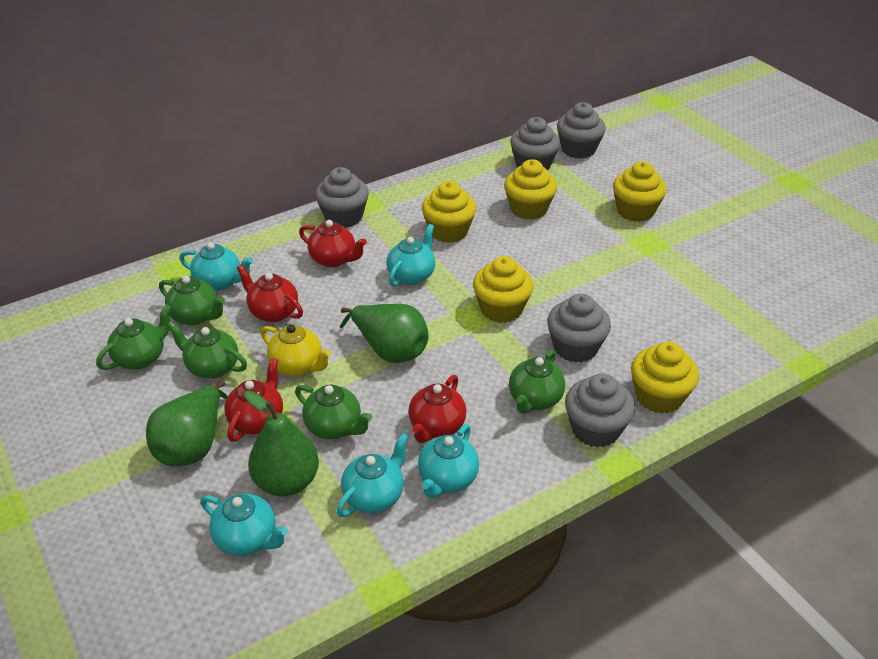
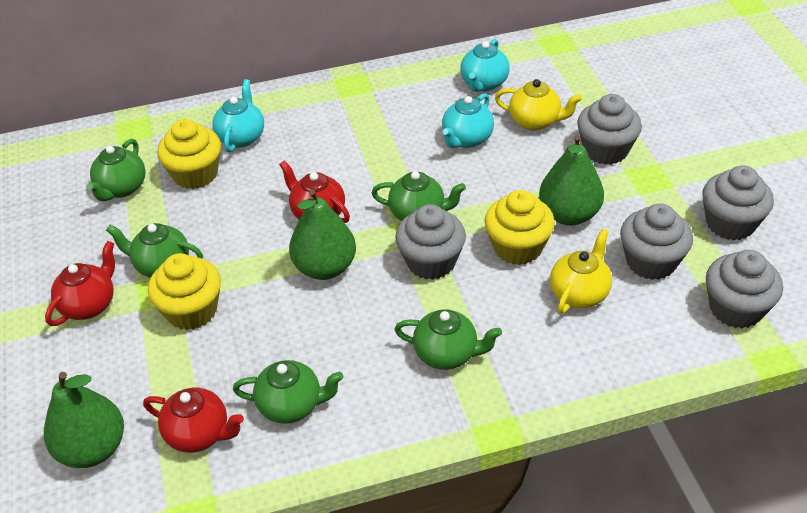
red teapot: [224,358,283,442] [237,265,303,322] [299,220,367,267] [408,375,467,443] = 4 -> [45,241,115,326] [143,387,244,453] [279,160,350,223] = 3
turquoise teapot: [179,242,253,291] [200,493,288,556] [337,433,409,517] [387,224,435,287] [418,424,479,499] = 5 -> [212,79,264,152] [442,93,494,148] [460,39,510,92] = 3
yellow cupcake: [422,181,476,243] [473,256,533,323] [504,159,557,220] [613,161,667,222] [631,342,699,414] = 5 -> [148,253,221,330] [157,119,221,189] [484,190,555,265] = 3
yellow teapot: [261,325,331,376] = 1 -> [495,79,582,131] [550,229,612,314] = 2

